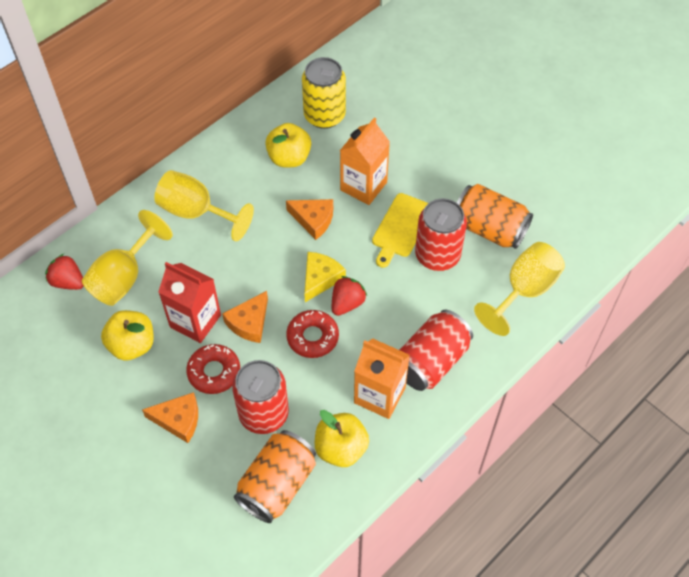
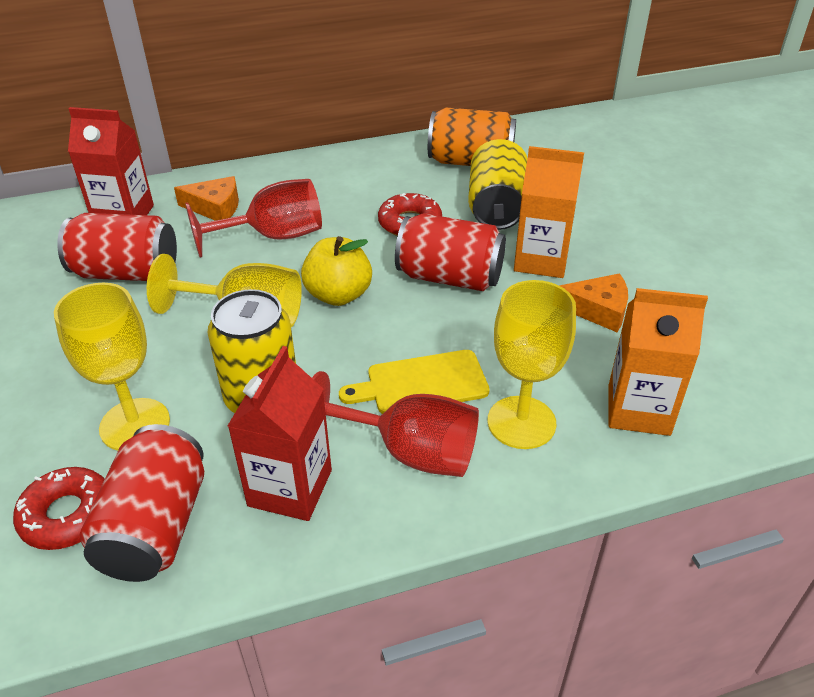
orange can: [234,430,316,523] [457,184,533,249] = 2 -> [428,108,516,166] = 1
orange cheese: [142,392,198,443] [222,291,268,343] [286,199,333,240] = 3 -> [174,176,239,221] [559,273,628,332] = 2
red carton: [158,262,221,343] = 1 -> [68,107,154,215] [228,346,332,521] = 2
red goblet: none = 0 -> [185,179,322,258] [312,371,479,477] = 2
red strawberry: [45,254,84,290] [332,276,367,316] = 2 -> none = 0
yellow apple: [101,310,154,361] [265,123,311,167] [315,410,369,467] = 3 -> [301,236,372,306] = 1
yellow can: [302,57,346,129] = 1 -> [208,289,296,413] [468,139,528,230] = 2
yellow cheese: [304,252,346,302] = 1 -> none = 0

